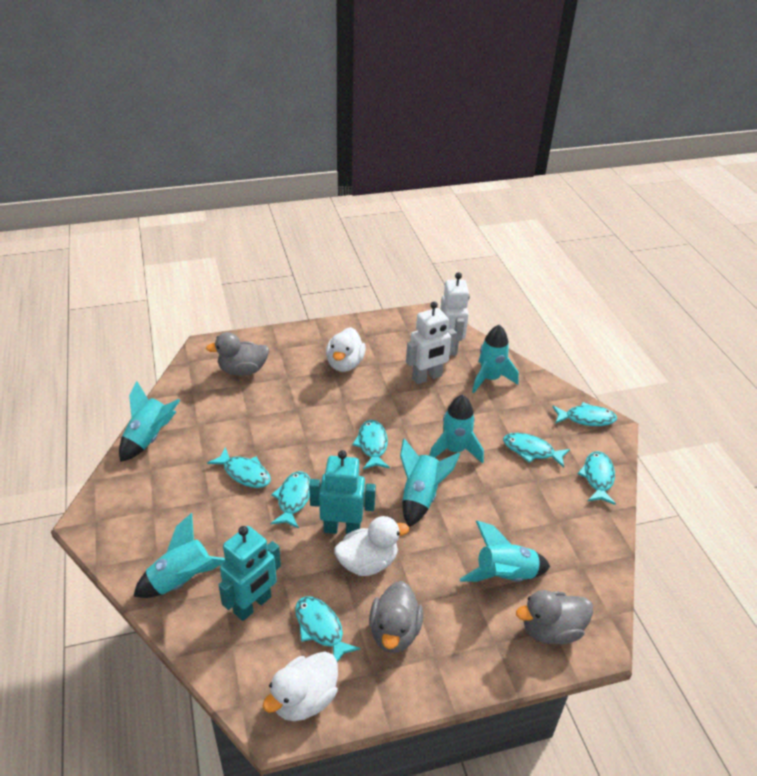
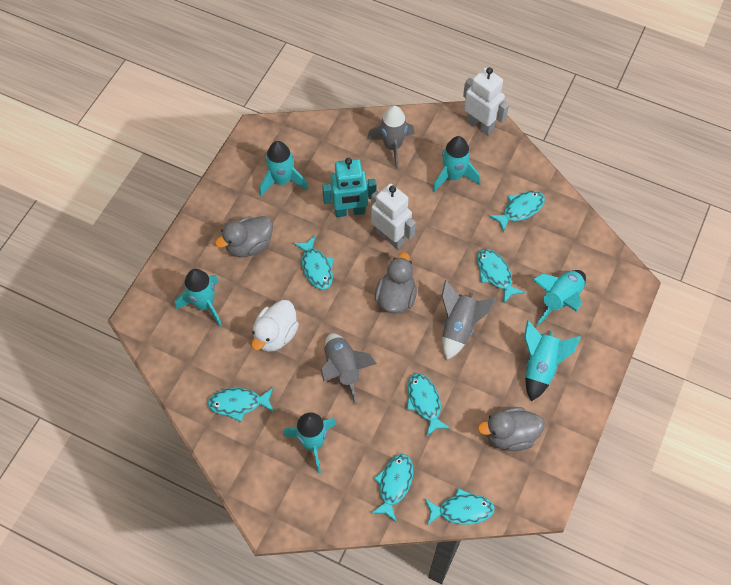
grey rocket: none = 0 -> [321,333,377,404] [367,105,415,169] [442,280,497,360] = 3
turquoise robot: [219,526,281,621] [309,450,376,534] = 2 -> [322,158,376,217] = 1
white duck: [263,652,338,721] [326,327,366,372] [334,516,409,576] = 3 -> [252,300,299,352] = 1

